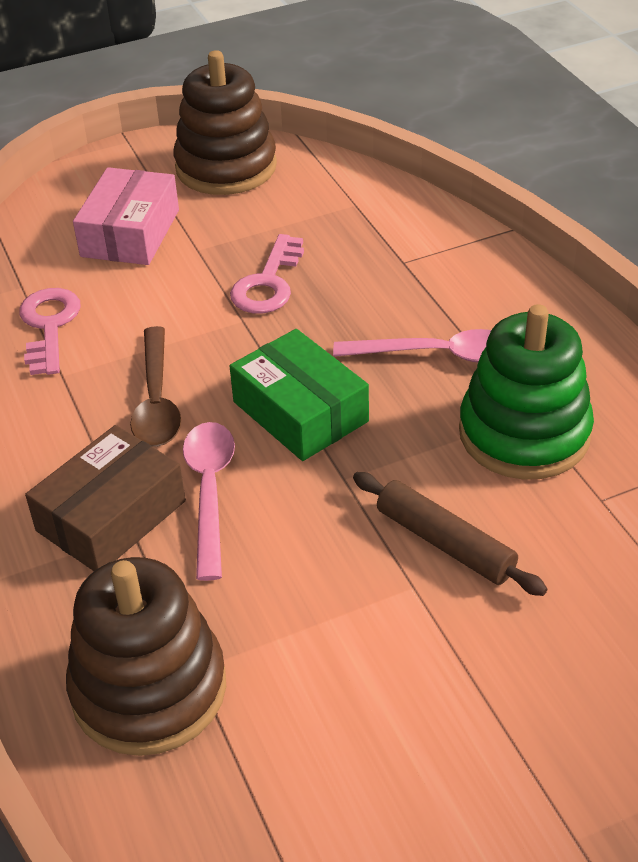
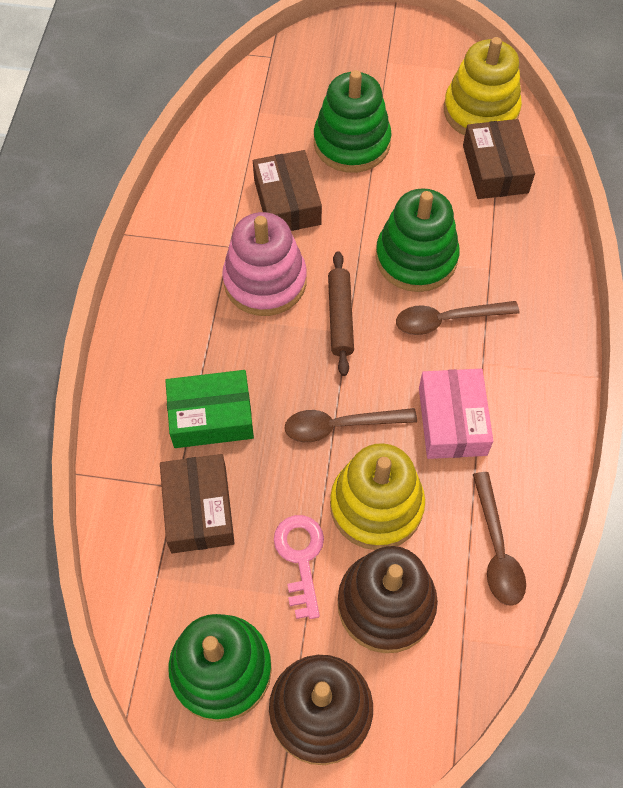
brown box: [25,425,186,571] = 1 -> [160,454,235,553] [253,150,322,231] [463,119,535,199] = 3
brown spoon: [130,326,182,447] = 1 -> [284,408,417,442] [396,301,520,335] [473,472,526,606] = 3
green stacking toy: [459,304,594,480] = 1 -> [168,614,272,722] [314,70,392,173] [375,188,460,292] = 3
pink key: [19,288,81,375] [230,234,304,314] = 2 -> [274,515,324,619] = 1
pink spoon: [183,422,235,581] [333,329,491,362] = 2 -> none = 0
pink stacking toy: none = 0 -> [222,212,307,316] = 1
yellow stacking toy: none = 0 -> [330,443,425,550] [444,37,522,136] = 2

